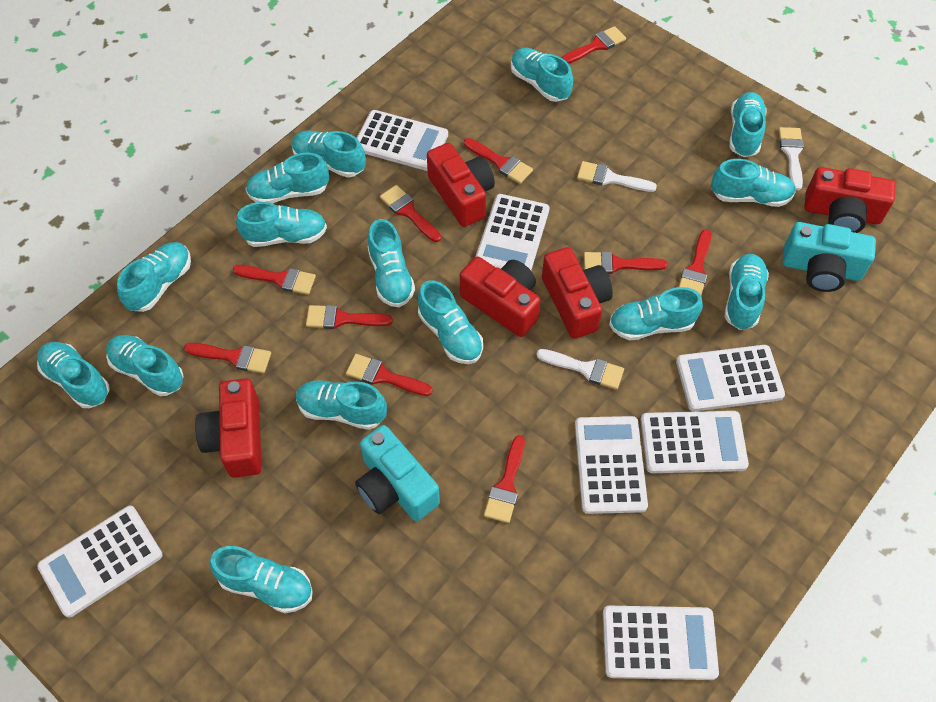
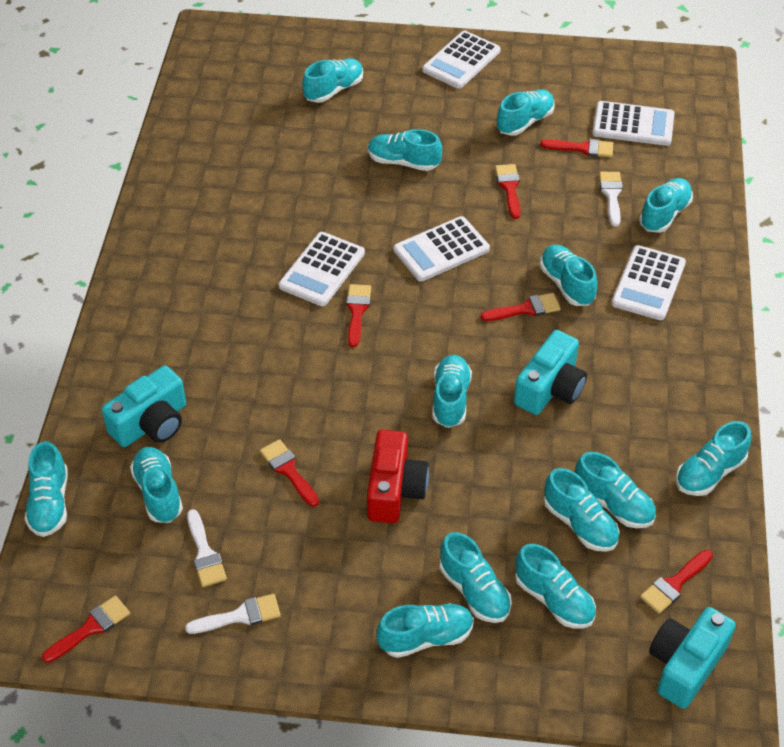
red brush: [184,343,271,373] [233,265,316,295] [306,305,393,329] [346,354,433,396] [380,185,441,242] [464,138,533,184] [484,435,525,523] [561,26,626,64] [584,251,667,274] [679,229,711,295] = 10 -> [42,595,130,663] [260,439,319,507] [346,284,371,347] [481,293,561,321] [495,164,521,219] [540,139,613,157] [640,550,713,614] = 7
red camera: [195,378,262,478] [427,143,495,227] [460,257,541,337] [542,247,613,339] [804,167,895,233] = 5 -> [367,430,429,523] = 1
turquoise camera: [355,425,440,521] [782,222,876,292] = 2 -> [102,365,186,447] [514,330,587,415] [649,607,736,709] = 3
turquoise shoe: [37,342,109,408] [106,335,184,396] [117,242,191,312] [210,546,313,613] [236,202,327,247] [246,153,329,204] [292,130,366,178] [296,380,387,430] [368,219,415,307] [418,280,483,364] [511,48,573,102] [609,287,703,341] [711,159,796,207] [725,254,769,330] [729,92,767,157] = 15 -> [25,441,68,537] [130,447,183,523] [302,58,363,103] [368,129,442,171] [376,603,474,658] [432,355,472,428] [440,532,512,623] [496,89,555,136] [515,544,596,628] [540,245,597,306] [544,468,620,552] [575,452,656,528] [639,178,693,233] [676,421,752,496] = 14
white calculator: [37,506,163,618] [357,110,448,171] [475,194,549,270] [575,416,648,514] [603,606,719,680] [640,411,749,473] [676,345,785,412] = 7 -> [279,232,365,306] [394,216,490,282] [422,31,501,89] [592,101,674,146] [611,245,686,320] = 5

